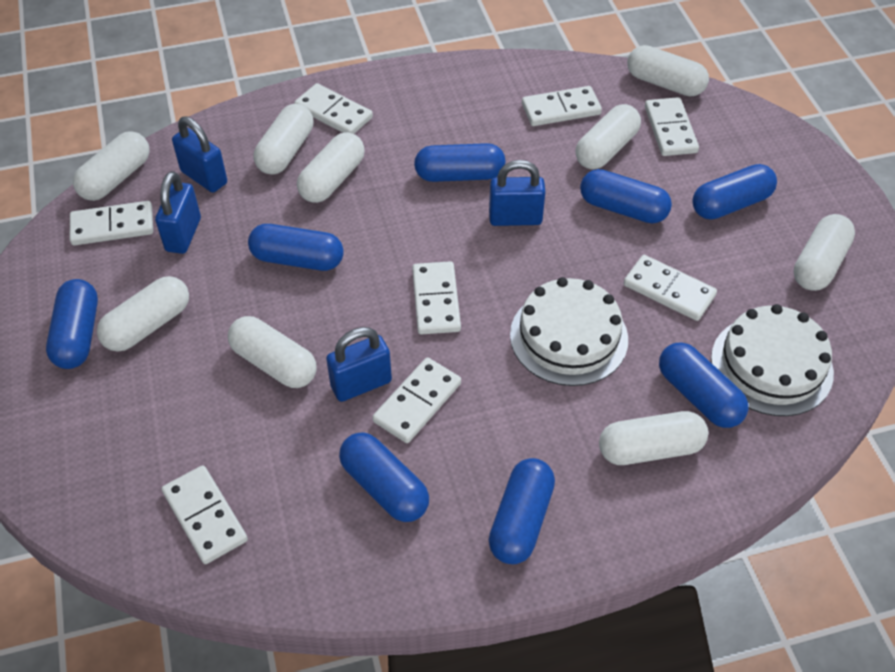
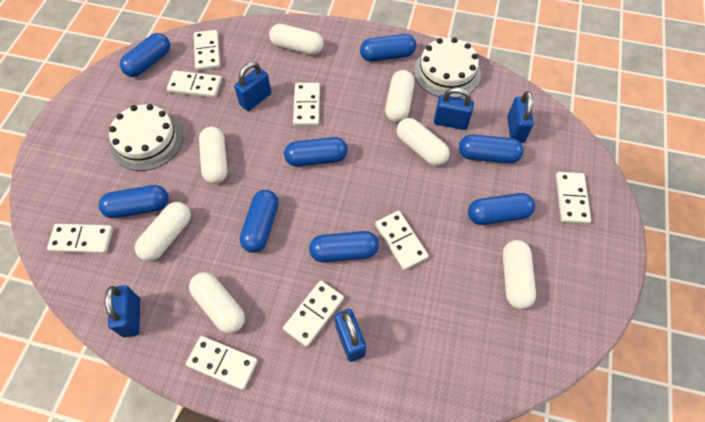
blue padlock: [155,171,201,254] [172,116,227,193] [326,327,392,402] [489,160,546,226] = 4 -> [105,285,140,337] [234,62,271,111] [335,309,366,362] [434,87,474,130] [507,91,534,143] = 5
white capsule: [73,131,150,201] [97,276,189,352] [228,316,317,388] [254,104,313,175] [297,132,365,203] [575,104,641,169] [599,411,708,465] [627,45,709,97] [793,214,855,291] = 9 -> [135,202,191,261] [189,272,245,333] [199,127,228,184] [269,24,324,55] [385,70,414,122] [397,118,450,166] [503,240,536,309] = 7

